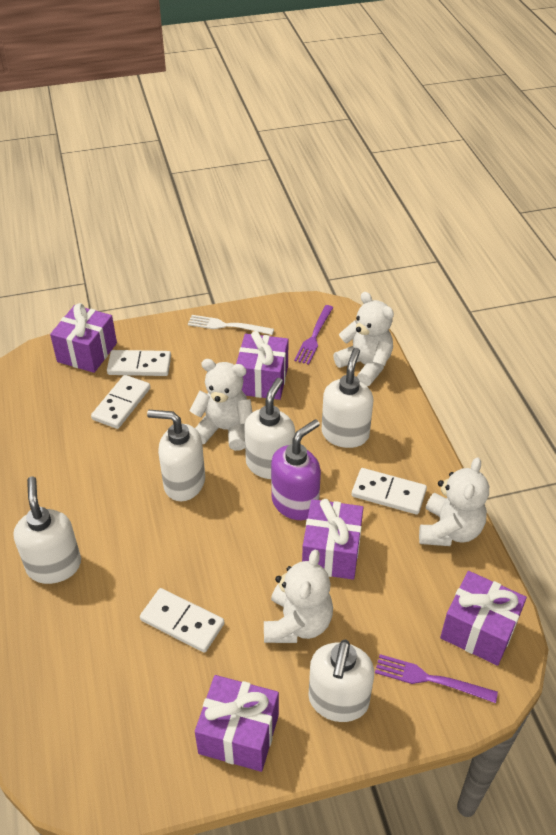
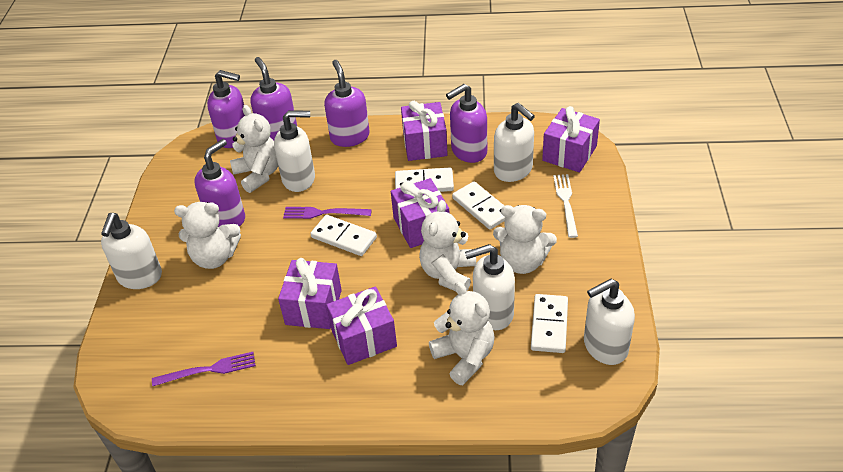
purple soap dispenser: [271,419,321,520] = 1 -> [194,139,245,227] [207,70,245,148] [250,57,297,140] [324,60,370,147] [446,84,487,163] = 5
white teddy bear: [189,359,252,451] [264,550,333,643] [333,292,394,386] [419,457,489,546] = 4 -> [174,202,241,269] [230,105,278,193] [419,200,476,291] [429,281,495,385] [493,205,557,274] = 5

